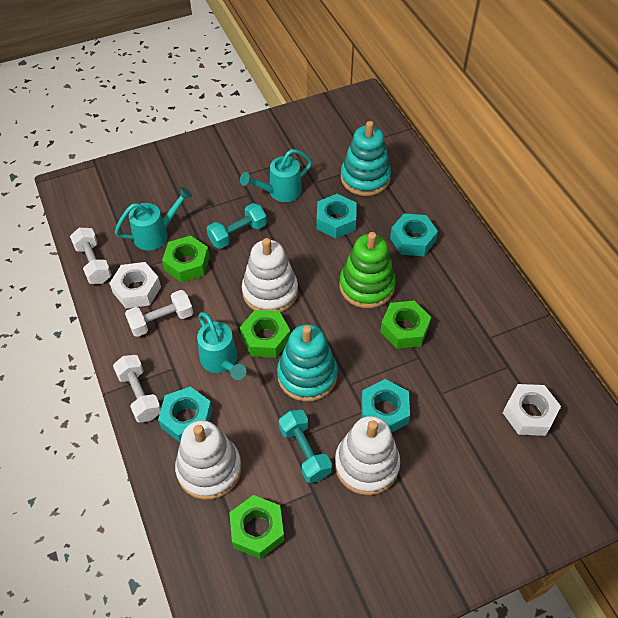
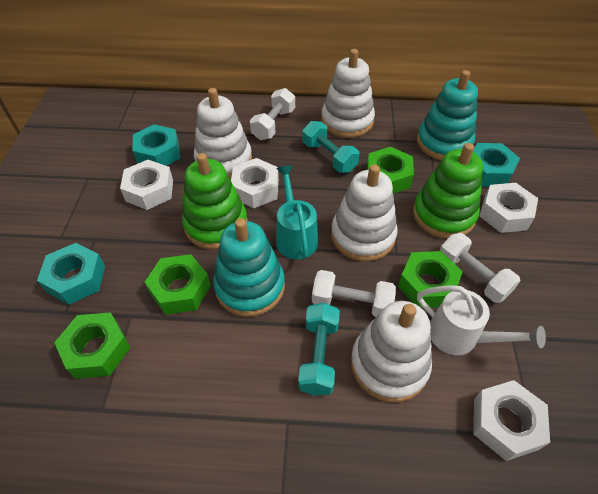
green stacking toy: [340,232,396,308] = 1 -> [182,153,248,249] [413,143,483,239] = 2
turquoise nut: [158,386,212,442] [317,194,356,238] [361,379,410,433] [390,213,438,256] = 4 -> [37,243,105,305] [133,124,180,166] [473,143,520,187] = 3
turquoise watering can: [115,187,192,251] [197,312,246,380] [240,149,312,202] = 3 -> [276,165,318,259] = 1
white nut: [109,262,161,308] [503,384,561,436] = 2 -> [120,160,173,210] [231,158,279,208] [473,380,550,461] [479,183,538,233] = 4
white stacking toy: [175,420,241,500] [242,238,298,313] [335,416,400,495] = 3 -> [194,88,252,179] [321,49,375,138] [331,164,398,261] [351,301,432,402] = 4
white watering can: none = 0 -> [417,285,546,355] = 1

